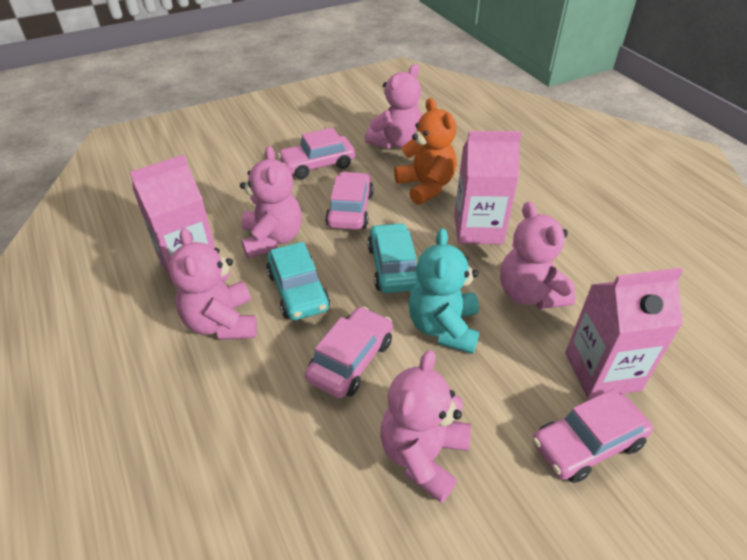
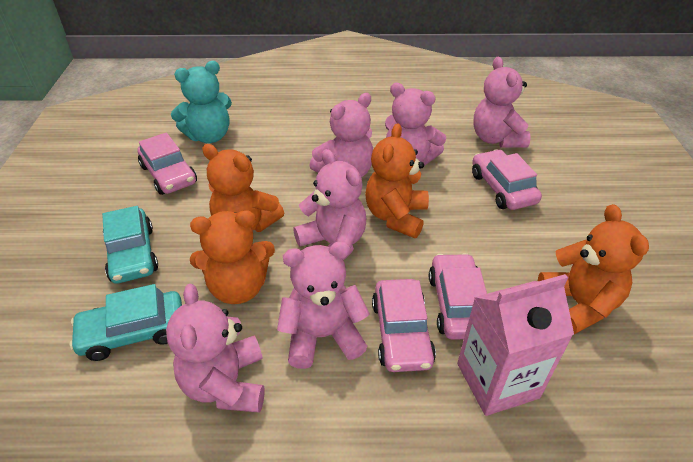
orange teddy bear: [394,98,457,205] = 1 -> [190,210,275,304] [202,144,284,232] [365,123,429,238] [538,204,649,334] = 4
pink carton: [129,155,215,286] [454,131,522,244] [565,268,683,399] = 3 -> [457,274,574,416] = 1
pink teddy bear: [169,228,257,340] [240,146,302,258] [365,64,422,149] [380,350,471,503] [500,202,576,309] = 5 -> [166,284,265,413] [277,241,370,369] [293,149,366,261] [310,93,373,178] [385,83,446,165] [473,57,530,148] = 6

